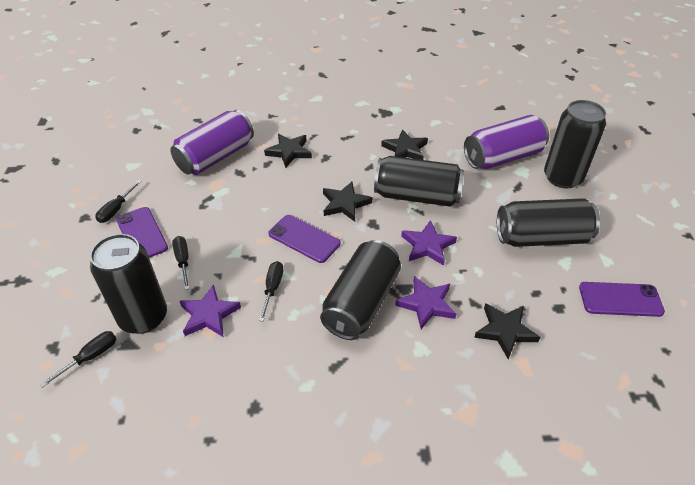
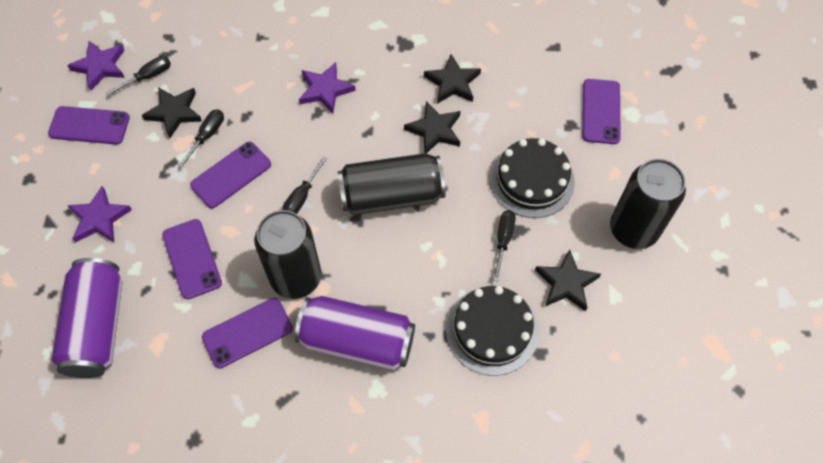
black cake: none = 0 -> [446,286,539,376] [490,138,575,218] = 2
black can: [90,234,167,334] [320,240,401,340] [374,156,464,207] [497,198,600,247] [544,100,606,188] = 5 -> [254,210,321,299] [337,153,446,215] [610,159,686,249] = 3
purple phone: [116,207,168,258] [269,215,341,263] [579,282,665,317] = 3 -> [48,106,130,145] [162,219,222,299] [190,142,271,208] [202,298,293,369] [582,79,621,144] = 5

